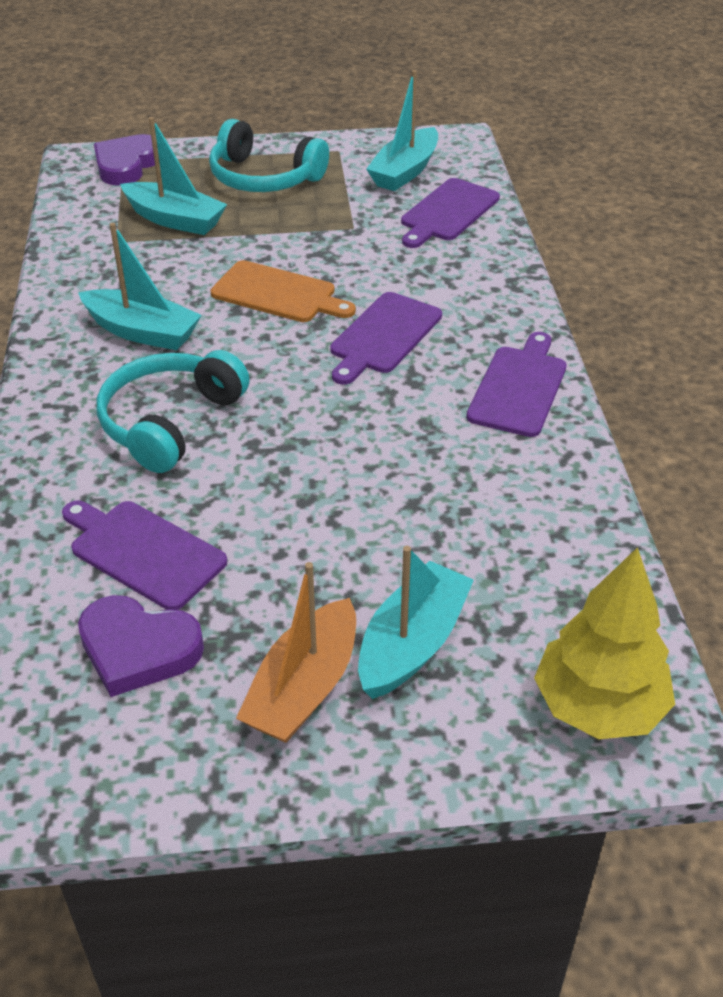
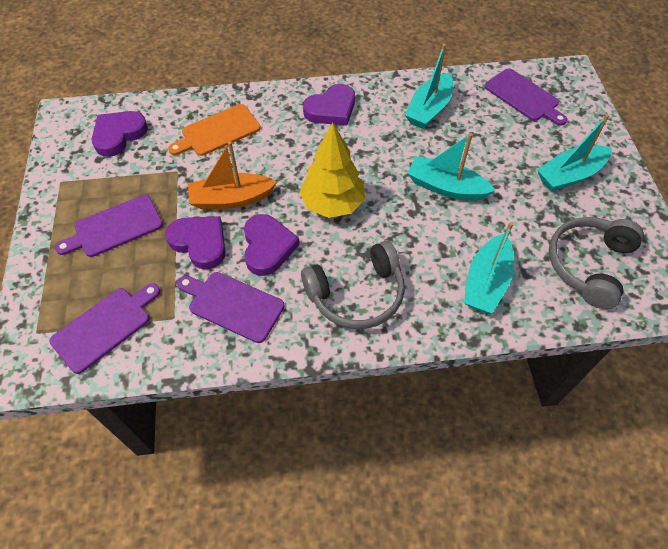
grey headphones: none = 0 -> [301,241,405,329] [549,217,644,309] = 2
purple heart: [78,595,204,697] [94,134,155,185] = 2 -> [92,111,148,157] [165,216,226,269] [244,214,300,276] [303,84,355,125] = 4
turquoise headphones: [97,350,250,473] [209,119,329,192] = 2 -> none = 0

